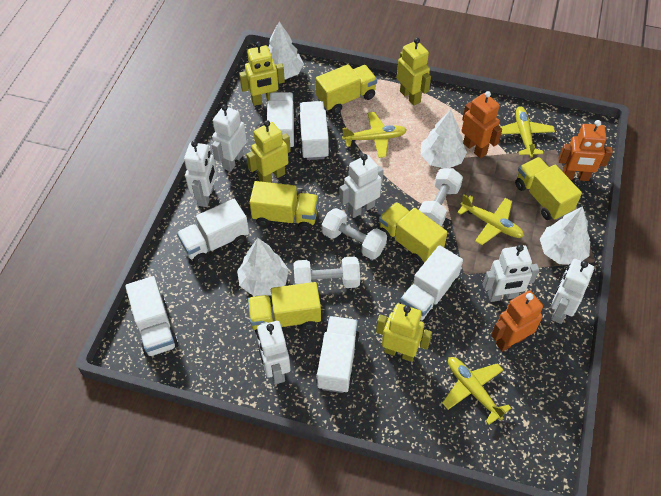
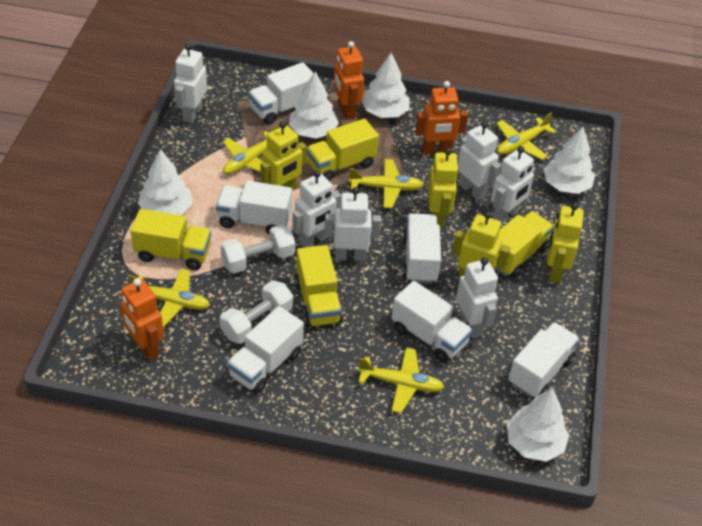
white dumbbell: [293,257,360,288] [322,208,387,260] [419,168,463,227] = 3 -> [220,224,295,273] [220,281,293,344] = 2
white tree: [237,238,289,296] [268,22,304,80] [421,110,467,168] [540,206,590,265] = 4 -> [138,149,193,215] [289,71,339,139] [362,53,410,118] [507,388,569,462] [544,127,595,194] = 5
yellow plane: [342,112,407,158] [442,357,511,425] [457,194,524,245] [501,106,555,157] = 4 -> [129,268,210,327] [223,125,278,175] [348,159,424,208] [358,347,444,413] [497,113,556,160] = 5
yellow truck: [248,282,321,334] [250,181,319,231] [316,64,377,114] [379,202,448,265] [515,157,582,220] = 5 -> [131,209,211,270] [295,245,343,328] [306,119,379,181] [495,211,554,278] = 4

